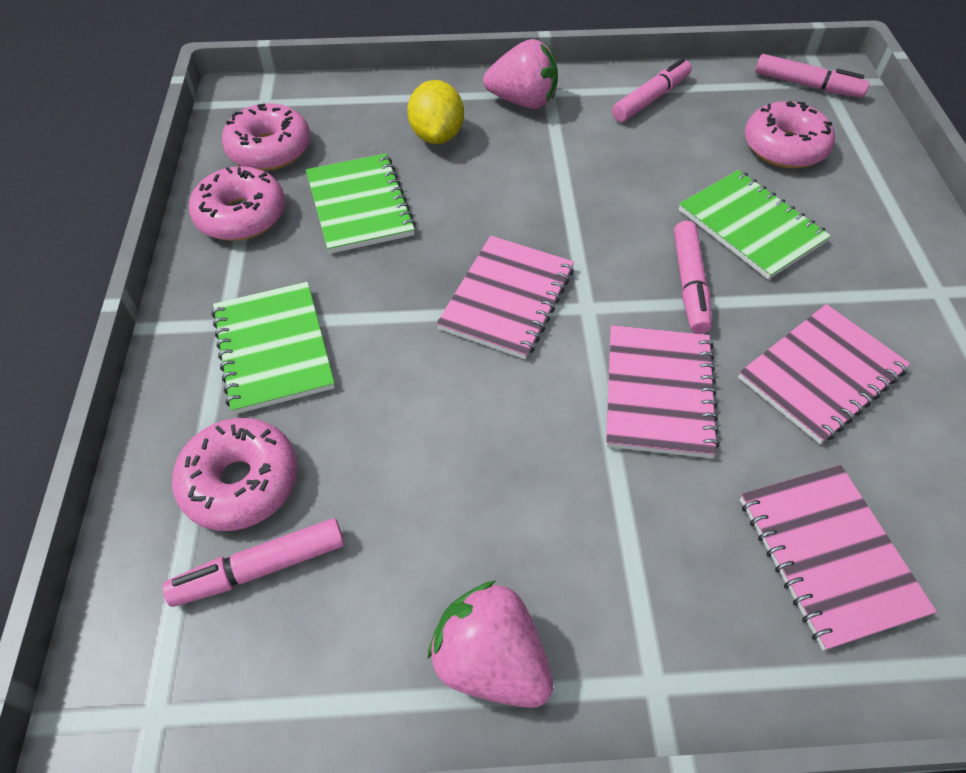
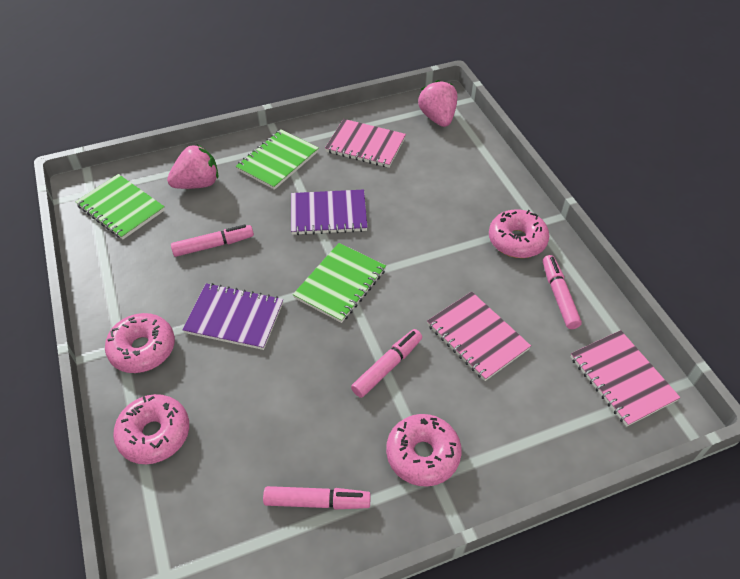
pink notebook: [436,236,574,359] [606,325,720,458] [738,304,910,444] [740,465,937,651] = 4 -> [325,119,406,168] [427,292,531,381] [571,330,681,426] = 3
purple notebook: none = 0 -> [182,283,283,350] [291,189,368,235] = 2
yellow lemon: [407,80,464,144] = 1 -> none = 0

